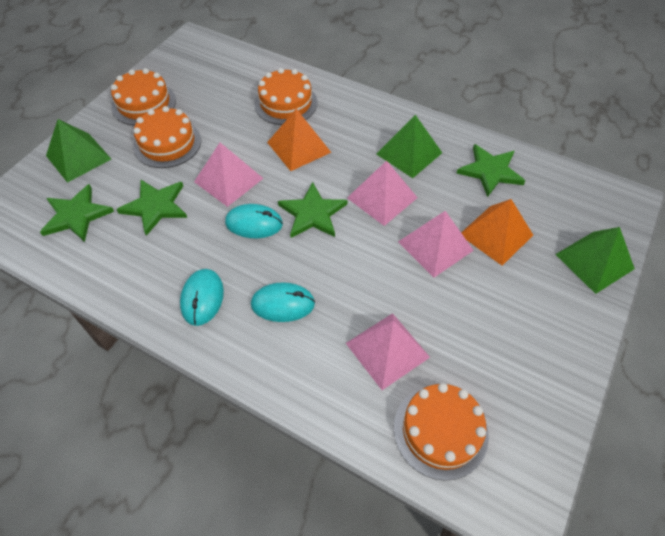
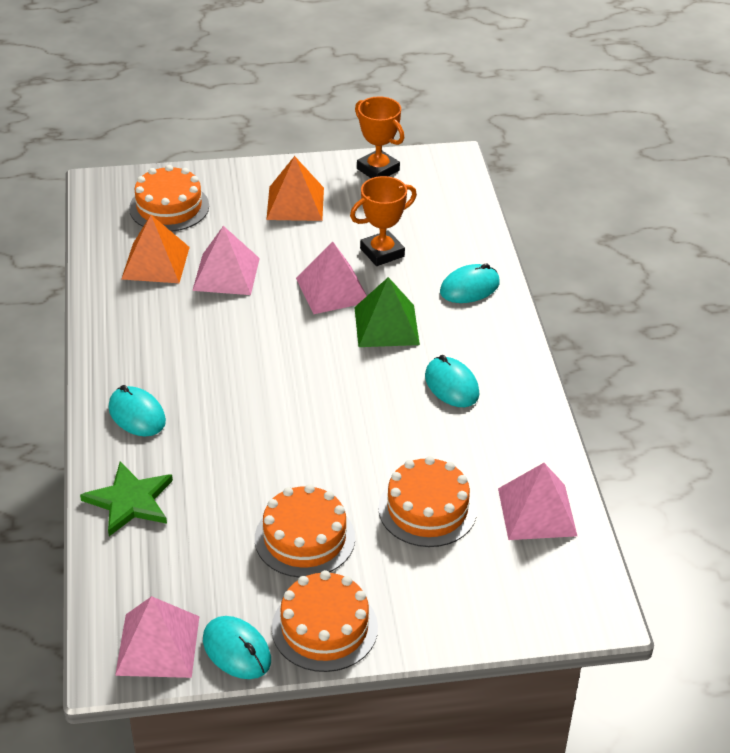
green pyramid: [46,119,111,183] [376,115,442,178] [555,227,635,294] = 3 -> [354,277,420,347] = 1
green star: [40,184,114,242] [116,180,187,236] [278,182,347,238] [457,144,525,197] = 4 -> [80,462,173,536] = 1
orange trophy: none = 0 -> [350,176,417,266] [355,96,404,178] = 2
turquoise mouse: [180,269,224,326] [225,204,283,238] [251,282,315,322] = 3 -> [109,385,166,436] [203,616,271,679] [425,355,480,407] [440,264,500,303] = 4

